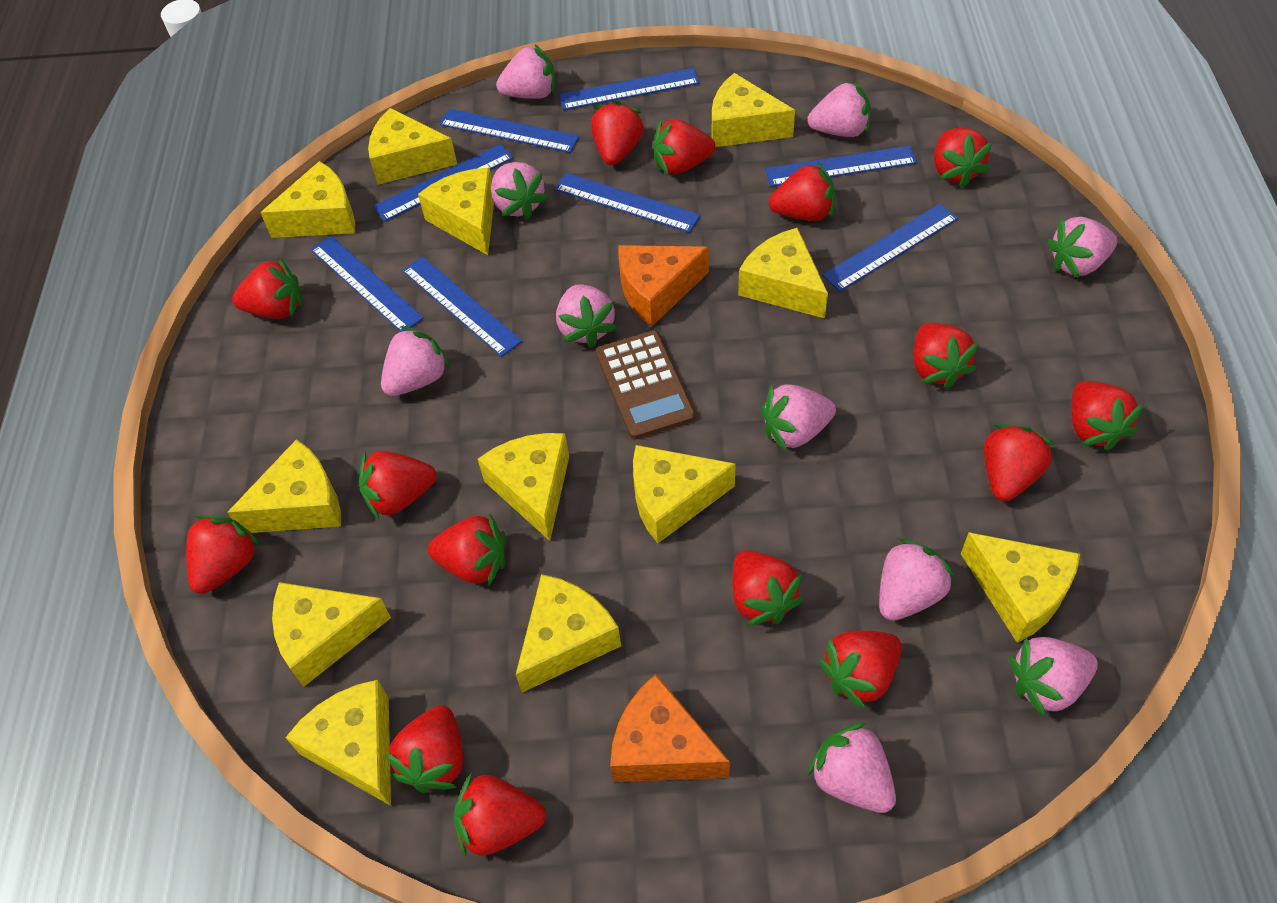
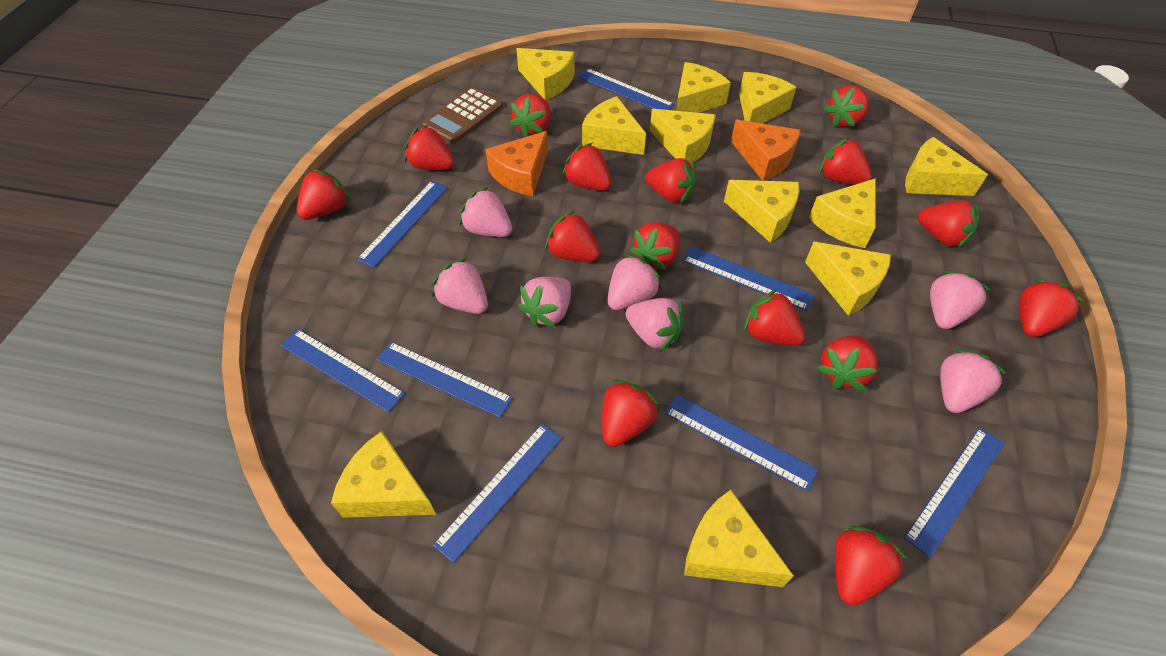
pink strawberry: [381,326,450,396] [491,162,548,220] [496,45,555,99] [556,284,617,348] [761,384,836,451] [807,81,871,137] [808,723,896,813] [879,539,954,621] [1009,637,1098,716] [1047,217,1117,278] = 10 -> [432,258,488,314] [460,187,512,237] [518,277,571,328] [607,254,661,310] [626,298,685,352] [930,271,990,329] [940,349,1007,413] = 7
yellow cheese: [227,439,341,533] [260,161,355,238] [272,582,391,687] [285,680,391,806] [368,108,457,185] [418,168,494,255] [478,433,569,541] [516,574,621,693] [633,445,736,543] [712,73,795,147] [738,228,828,318] [961,532,1080,643] = 12 -> [331,431,436,518] [516,48,574,100] [582,96,646,155] [650,109,716,164] [676,62,731,113] [684,490,794,587] [724,180,799,243] [739,72,797,124] [805,242,891,316] [809,178,876,248] [905,137,988,196] = 11

